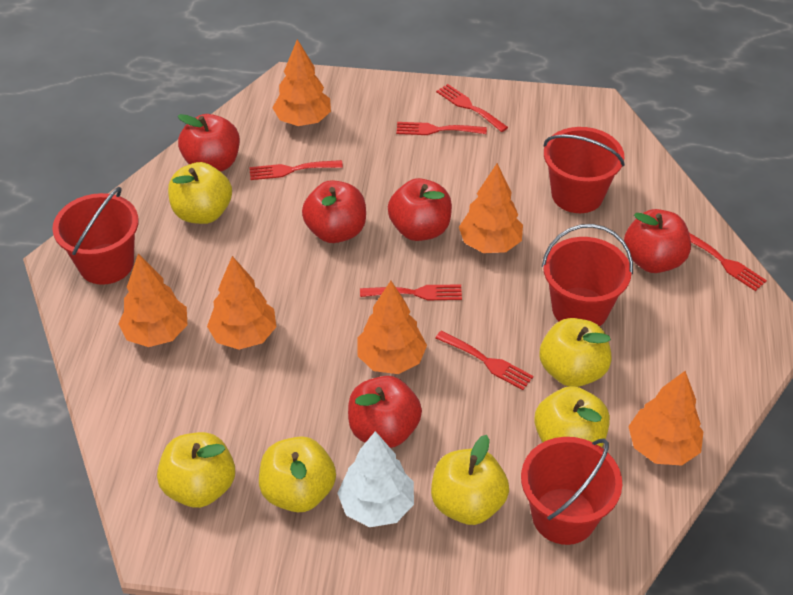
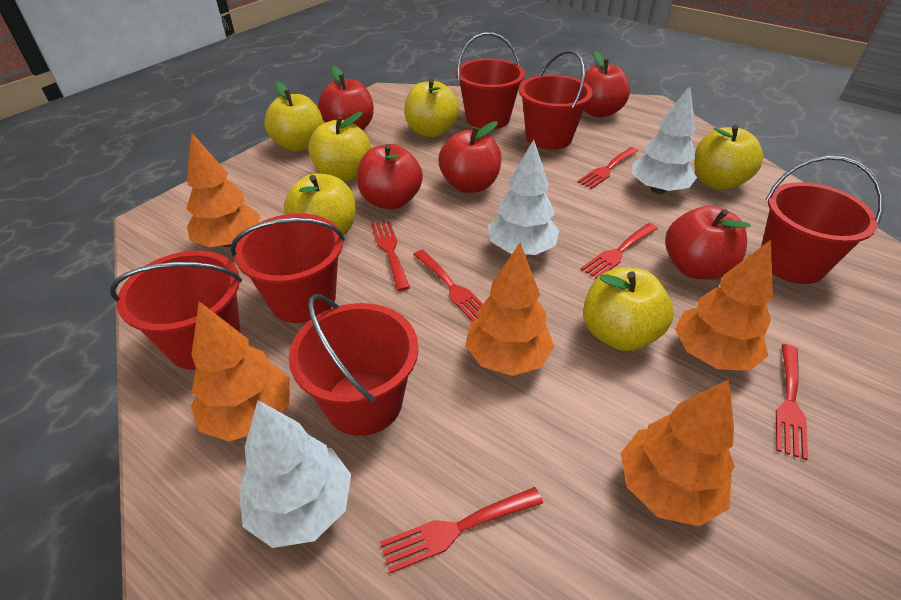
orange tree: [118,254,188,347] [207,256,277,350] [273,39,331,126] [358,281,427,374] [459,163,523,253] [628,371,704,465] = 6 -> [186,132,260,247] [191,301,290,441] [465,243,555,376] [621,379,735,526] [675,240,773,371] = 5
red bucket: [52,187,139,285] [521,437,622,545] [542,224,633,326] [544,127,625,213] = 4 -> [110,251,242,370] [231,213,345,323] [289,294,419,436] [456,32,525,129] [519,50,593,150] [761,156,883,284] = 6
white tree: [337,431,414,527] = 1 -> [239,400,351,548] [487,140,559,255] [632,86,697,194] = 3

